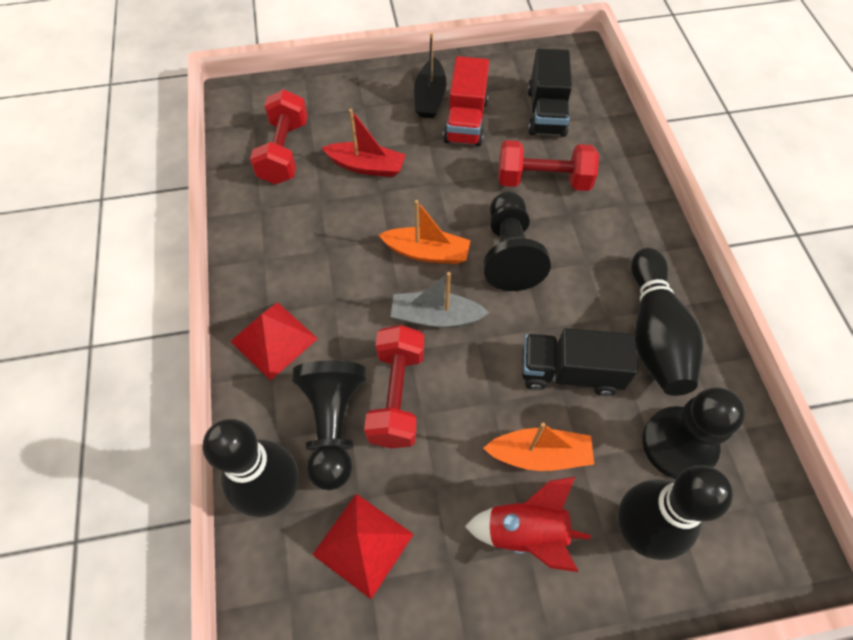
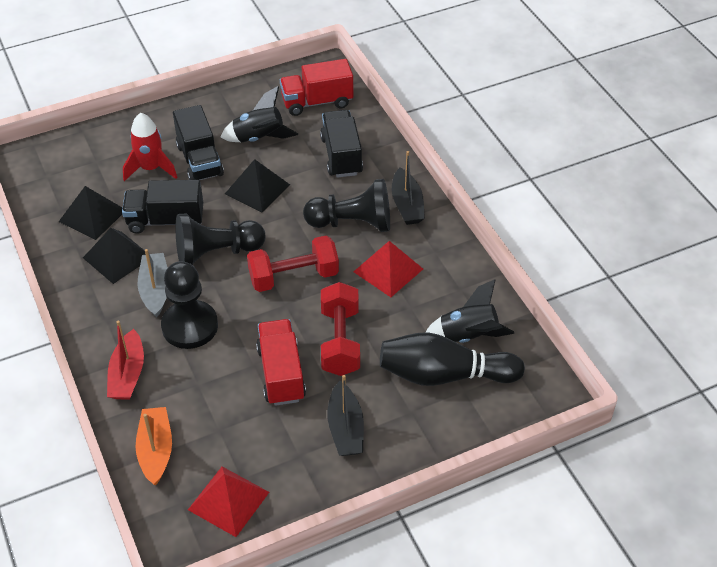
black boat: [414,33,446,118] = 1 -> [327,375,364,456] [392,151,425,225] = 2
black bowling pin: [203,419,299,517] [617,465,733,560] [631,248,703,396] = 3 -> [380,332,525,386] = 1
black pyramid: none = 0 -> [59,186,122,240] [83,228,146,284] [225,159,290,212] = 3
black rocket: none = 0 -> [220,86,298,142] [426,279,514,343] = 2
black truck: [522,328,638,396] [528,48,572,137] = 2 -> [122,180,203,234] [173,105,224,180] [320,110,363,178] = 3
orange boat: [379,200,471,264] [483,423,594,471] = 2 -> [136,407,172,485] = 1
red dumbbell: [250,89,308,184] [364,325,424,448] [498,140,599,191] = 3 -> [247,236,339,292] [321,282,360,376] = 2
red truck: [443,56,489,146] = 1 -> [256,319,306,406] [280,59,353,116] = 2

